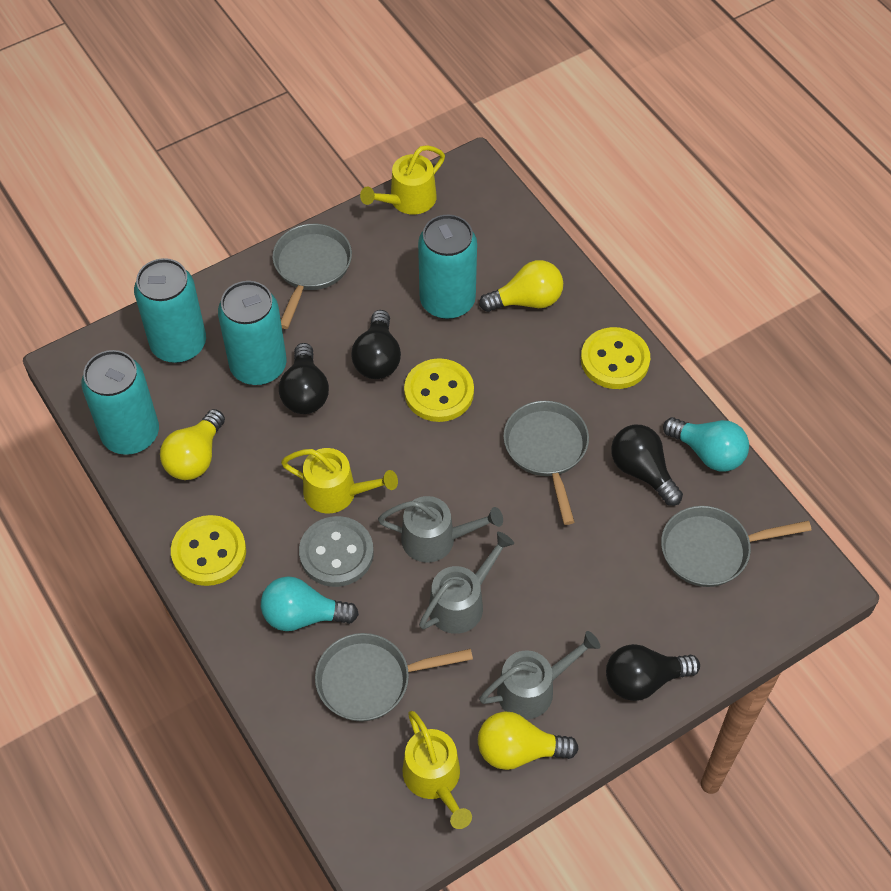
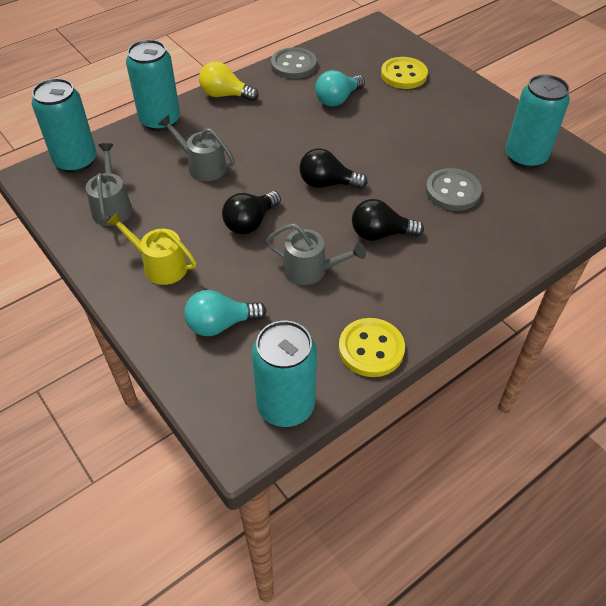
black light bulb: [279,343,329,414] [351,310,401,379] [606,644,700,701] [611,425,683,506] = 4 -> [222,191,281,234] [299,148,368,189] [352,199,424,241] = 3
grey button: [299,516,374,587] = 1 -> [271,47,317,79] [426,168,482,211] = 2
grey pan: [272,224,352,329] [315,633,473,722] [503,401,589,525] [661,506,811,587] = 4 -> none = 0
yellow button: [171,515,246,586] [404,358,474,422] [581,327,650,389] = 3 -> [339,318,405,377] [381,57,428,89] = 2
yellow light bulb: [160,409,225,480] [478,712,579,770] [479,260,563,312] = 3 -> [199,61,259,101] = 1
yellow watering can: [281,448,398,514] [360,145,445,215] [402,711,472,829] = 3 -> [106,212,196,285] = 1

